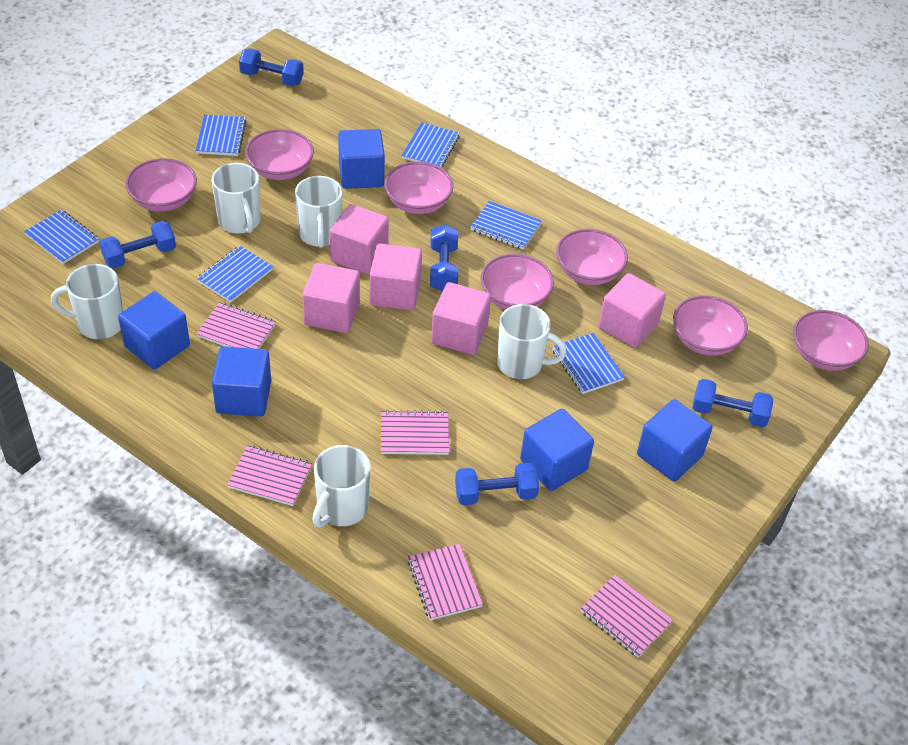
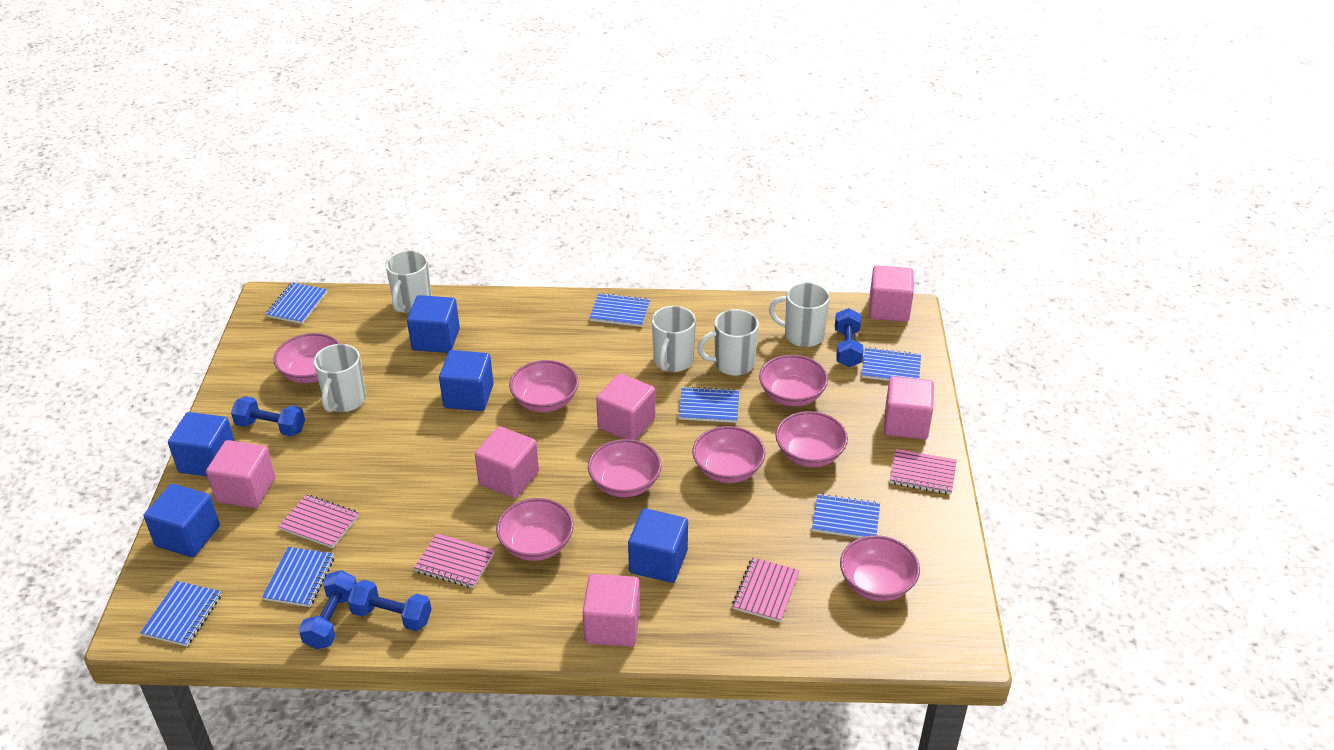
blue dumbbell: [100,221,176,269] [239,48,304,86] [430,224,458,292] [455,463,539,505] [693,379,773,427] = 5 -> [231,396,305,436] [299,570,357,649] [348,580,432,631] [835,308,863,367] = 4
blue notebook: [24,210,99,264] [195,115,246,156] [197,246,273,303] [402,122,459,167] [471,201,542,249] [552,333,625,394] = 6 -> [140,581,222,646] [262,547,334,607] [266,282,327,324] [590,293,650,327] [679,387,739,423] [812,494,880,538] [862,347,921,381] = 7
pink bowl: [125,158,197,212] [245,129,314,180] [384,162,454,214] [480,254,554,310] [556,229,628,285] [673,295,748,356] [793,310,869,371] = 7 -> [273,333,340,383] [496,498,574,561] [509,360,579,412] [588,439,662,497] [692,426,766,483] [759,355,828,407] [775,411,848,467] [840,535,920,601] = 8
pink cube: [303,263,360,333] [330,204,389,274] [369,243,422,311] [431,282,491,355] [598,273,666,348] = 5 -> [206,440,275,508] [475,426,539,498] [583,574,640,647] [596,373,655,440] [869,265,914,322] [884,376,934,440] = 6
pink notebook: [196,302,276,349] [227,445,312,506] [381,410,449,455] [408,544,483,620] [580,575,673,657] = 5 -> [278,494,359,548] [414,533,495,588] [732,557,800,622] [890,449,957,495] = 4

